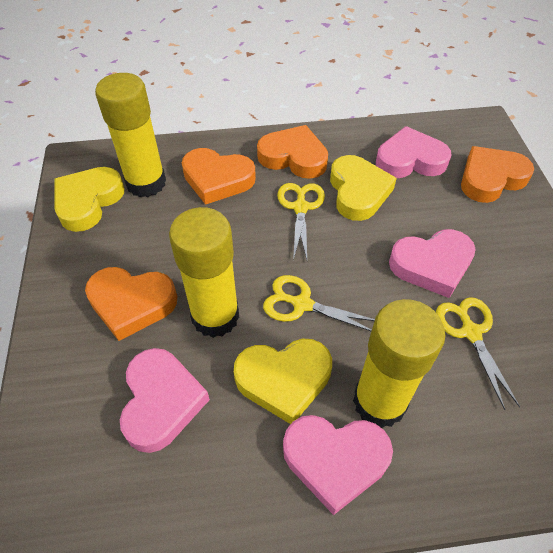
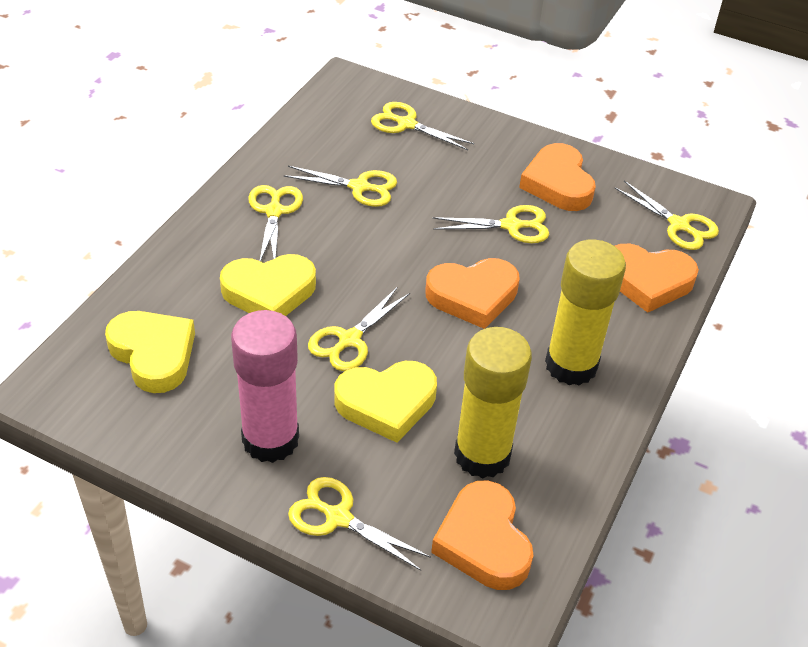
pink glue stick: none = 0 -> [231,310,299,463] = 1
pink heart: [120,348,210,453] [283,415,393,515] [376,126,452,178] [389,229,475,298] = 4 -> none = 0
yellow glue stick: [95,73,166,197] [169,207,239,338] [353,299,446,428] = 3 -> [454,327,532,478] [545,239,626,386] = 2
yellow scissors: [263,275,375,331] [277,183,325,261] [436,297,520,410] = 3 -> [248,185,303,261] [284,166,397,207] [288,477,431,571] [308,287,410,371] [371,102,474,150] [432,205,549,243] [615,181,719,250] = 7

